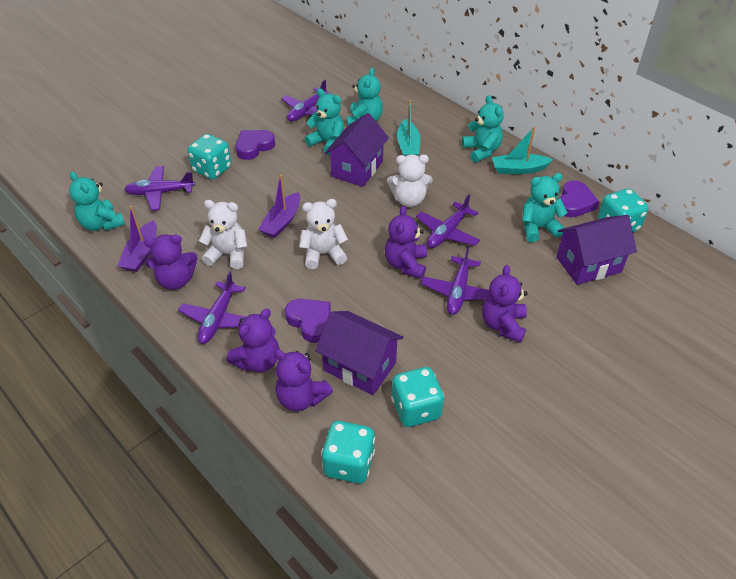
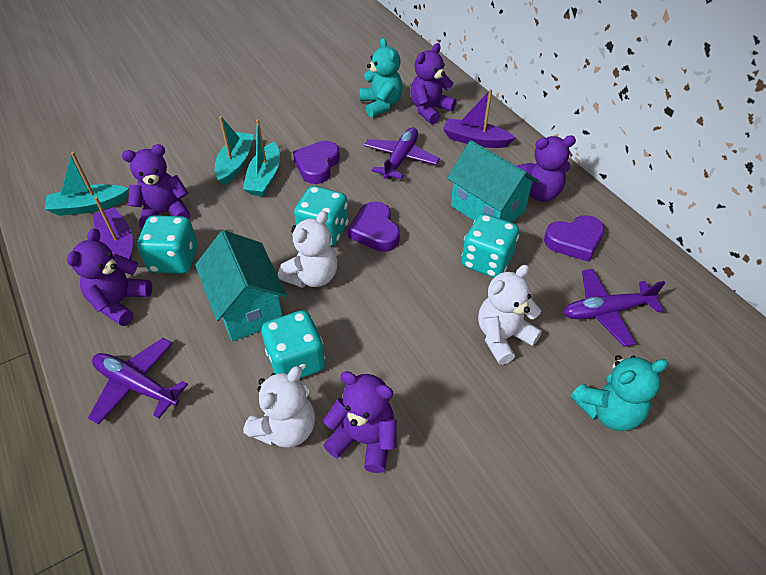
purple house: [315,311,403,395] [325,113,389,187] [556,215,637,285] = 3 -> none = 0
purple plane: [124,166,195,211] [178,271,246,344] [281,79,334,122] [416,194,480,248] [421,246,490,315] = 5 -> [88,338,188,425] [364,127,440,179] [564,269,665,347] = 3
turquoise boat: [397,100,420,156] [492,127,554,174] = 2 -> [45,152,129,216] [215,116,254,186] [243,119,280,196] = 3
turquoise house: none = 0 -> [195,230,287,341] [447,140,539,223] = 2
turquoise teddy bear: [69,172,125,231] [305,88,344,155] [347,68,383,125] [462,95,504,163] [522,173,568,242] = 5 -> [359,38,403,117] [571,355,668,431] = 2

